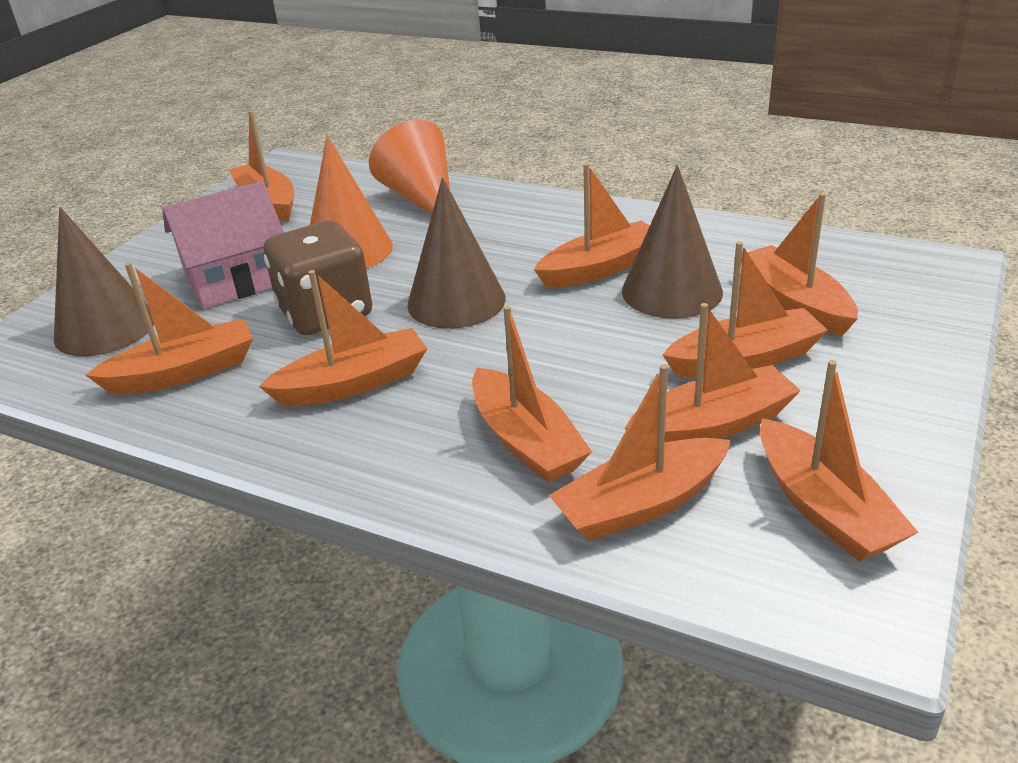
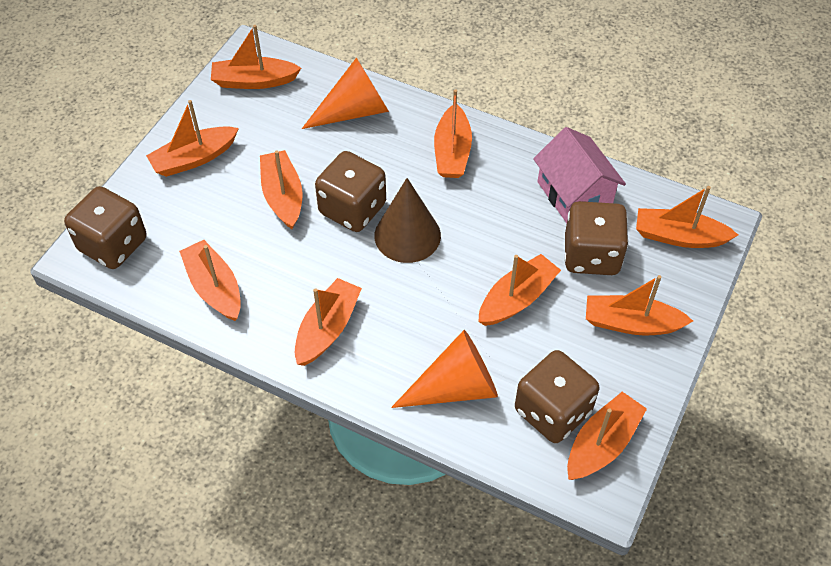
brown cone: [54,207,154,356] [407,177,506,329] [622,165,723,319] = 3 -> [374,178,441,263] = 1
brown dice: [264,220,372,335] = 1 -> [64,186,147,269] [315,151,386,232] [515,350,599,443] [564,201,629,275] = 4

